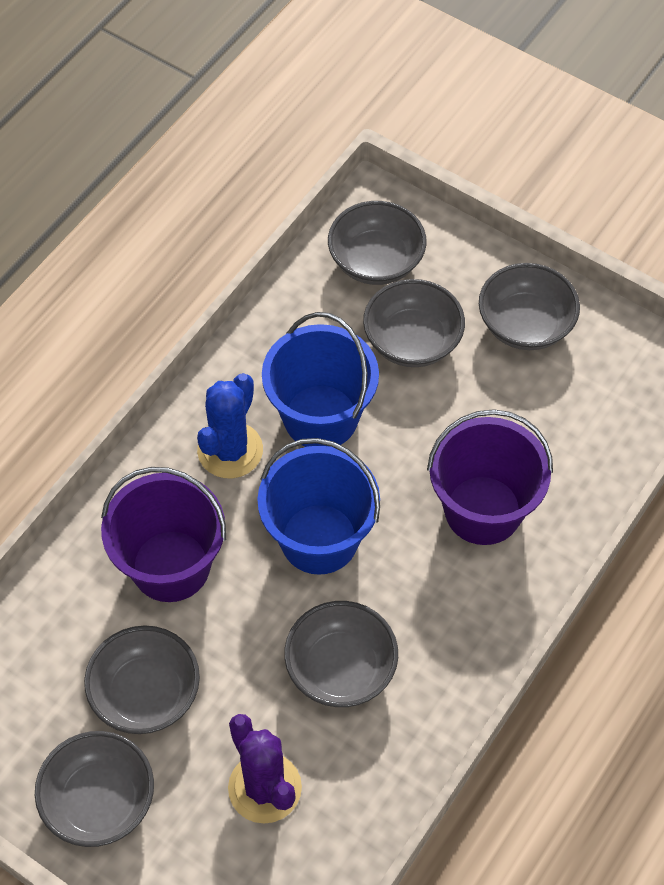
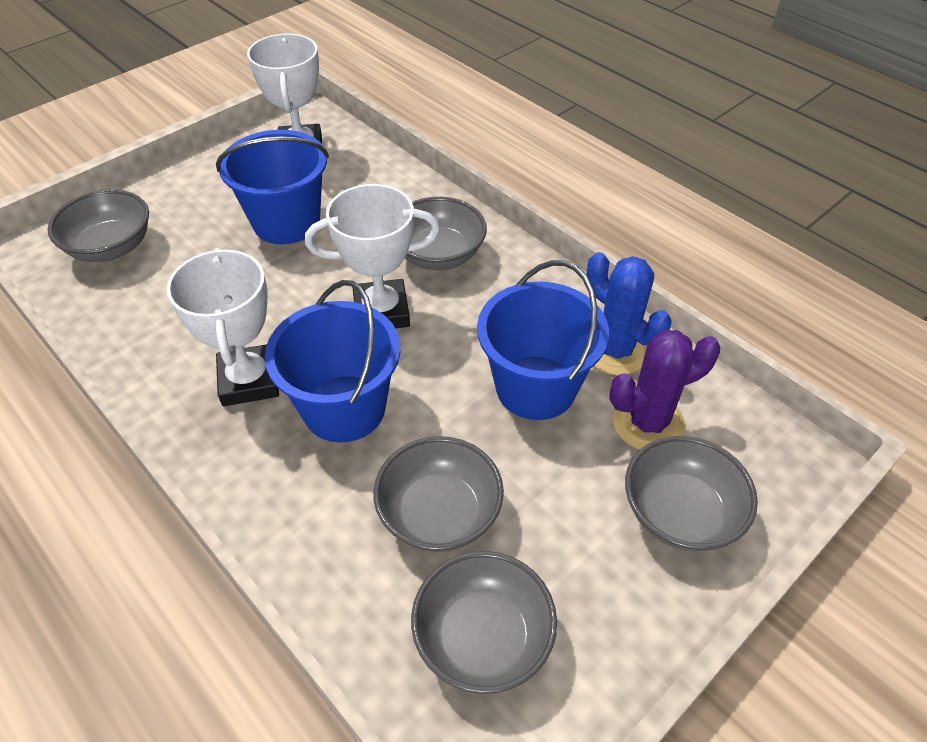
blue bucket: [257,438,380,575] [262,312,379,447] = 2 -> [216,130,329,244] [265,280,400,443] [477,260,609,420] = 3
grey bowl: [35,731,154,847] [84,625,200,734] [284,601,398,707] [328,201,427,285] [363,279,465,367] [479,263,580,350] = 6 -> [48,190,149,262] [373,436,504,552] [405,197,487,270] [411,551,557,694] [625,436,758,552] = 5
purple bucket: [101,467,226,602] [427,409,553,545] = 2 -> none = 0
white trophy: none = 0 -> [167,248,279,406] [247,34,322,144] [305,184,440,328] = 3

